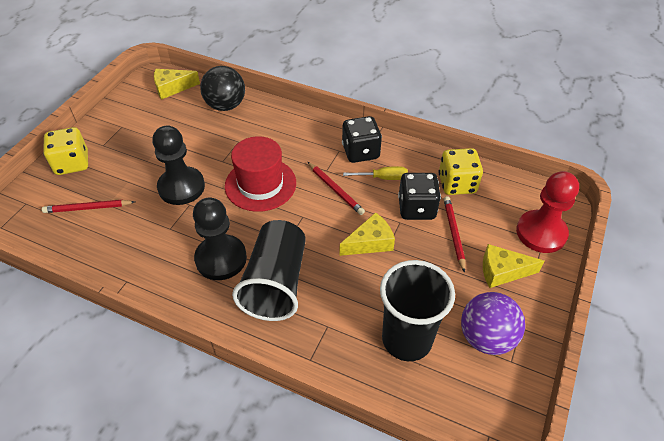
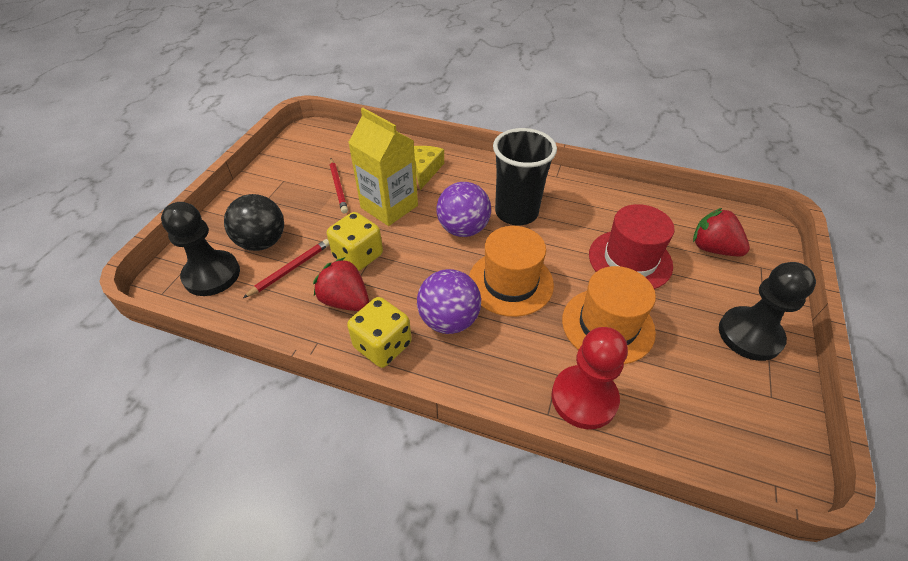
black cup: [232,220,306,321] [380,260,455,361] = 2 -> [493,128,557,226] = 1
black dice: [342,116,382,163] [398,173,441,220] = 2 -> none = 0
orange hat: none = 0 -> [469,226,554,317] [562,266,656,364] = 2
purple ball: [461,292,525,355] = 1 -> [417,269,481,334] [437,182,491,237] = 2
red pencil: [42,200,135,213] [308,162,365,215] [444,196,465,273] = 3 -> [243,239,329,298] [330,159,348,213] = 2
red strawberry: none = 0 -> [313,257,369,311] [693,208,750,257] = 2
yellow carton: none = 0 -> [348,108,418,226] = 1
yellow cheese: [154,69,200,100] [339,212,395,256] [483,244,545,288] = 3 -> [414,146,444,190] = 1
yellow screwdriver: [343,166,408,180] = 1 -> none = 0

